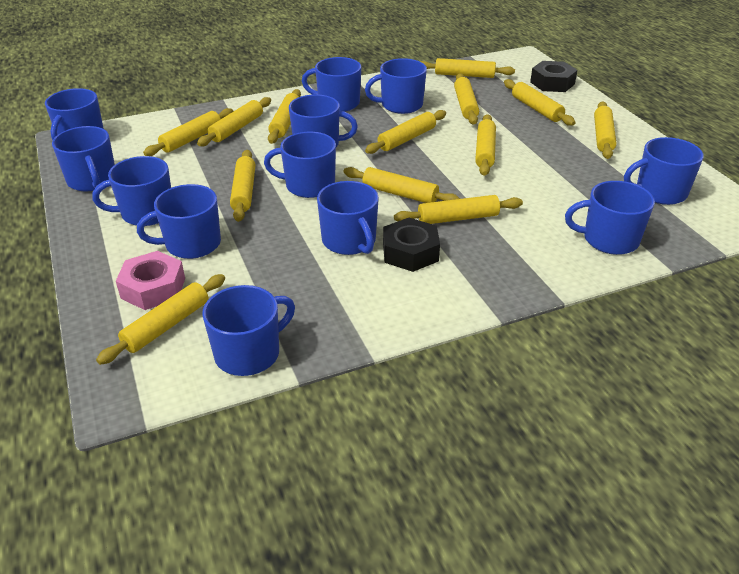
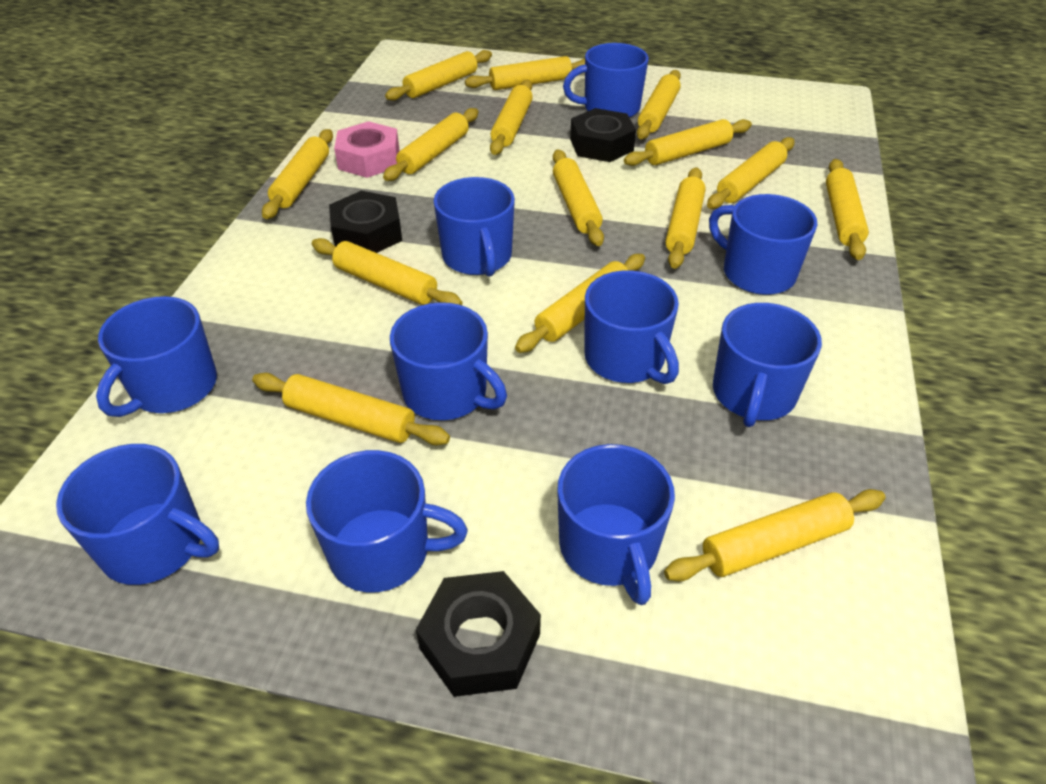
black nut: [383,218,440,272] [530,61,577,92] = 2 -> [329,191,402,253] [416,571,541,697] [570,108,636,162] = 3
blue mug: [45,88,104,140] [52,126,115,192] [92,156,171,226] [137,184,221,259] [202,285,295,376] [264,132,336,198] [289,94,358,147] [302,57,361,111] [317,181,379,255] [365,58,427,114] [565,181,655,255] [624,137,704,205] = 12 -> [56,444,219,585] [96,296,217,417] [306,450,468,592] [390,302,507,420] [434,177,515,277] [557,444,675,605] [563,43,649,118] [584,270,679,384] [709,194,817,295] [713,303,822,427] = 10
yellow rolling pin: [96,274,225,365] [143,108,233,156] [197,97,271,146] [230,150,256,222] [268,89,301,144] [343,167,460,203] [365,110,446,154] [394,195,523,224] [420,58,515,78] [454,73,479,125] [475,114,496,176] [504,79,576,126] [594,101,616,159] = 13 -> [252,373,450,446] [262,129,333,219] [312,238,462,305] [383,108,478,181] [385,50,492,101] [465,56,585,90] [490,80,533,155] [515,254,645,353] [553,150,604,246] [624,119,752,166] [637,70,681,139] [664,489,886,582] [665,167,706,269] [707,137,795,209] [826,159,869,260] = 15

